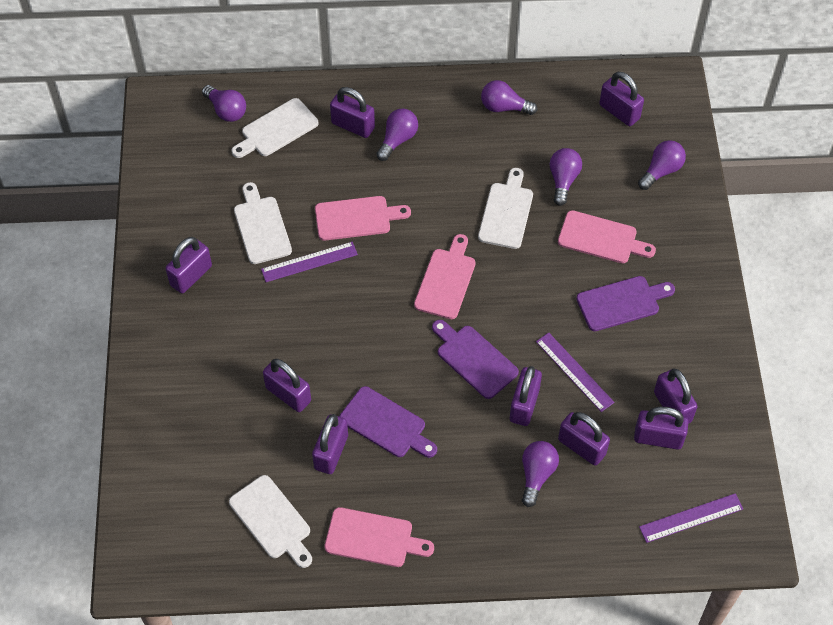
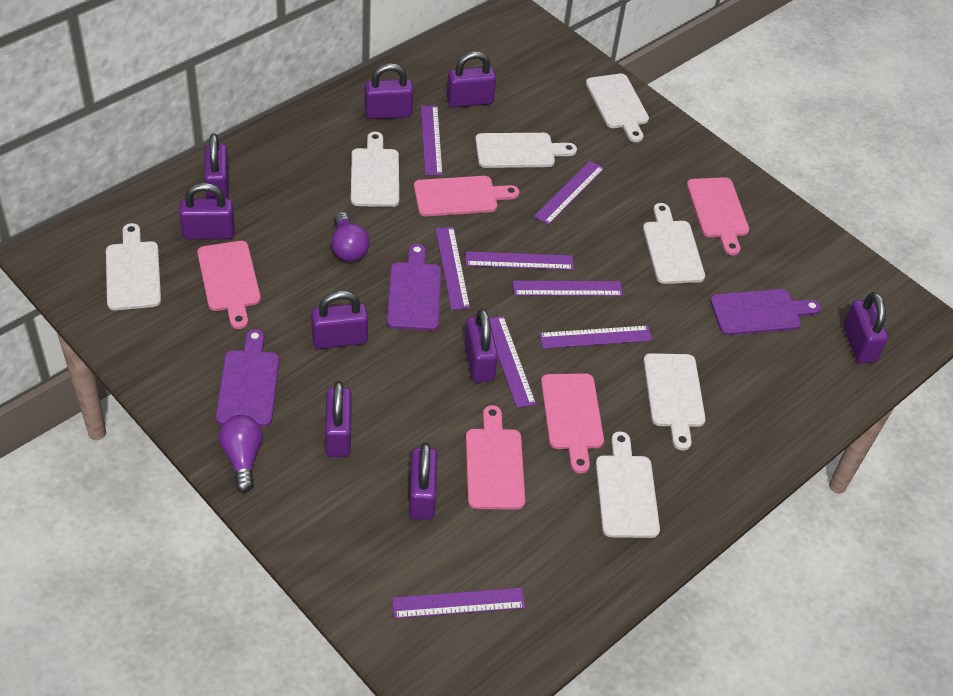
pink cutting board: [315,196,411,241] [325,507,434,567] [414,234,476,319] [558,210,656,263] = 4 -> [197,241,261,329] [414,176,519,216] [466,405,525,510] [541,373,604,473] [687,177,749,255] = 5
purple light bulb: [202,85,246,122] [376,109,418,161] [481,80,537,115] [522,441,559,507] [550,148,582,206] [638,140,686,190] = 6 -> [219,415,263,493] [331,212,370,262] = 2
purple ruler: [261,242,358,282] [536,333,614,412] [639,493,743,543] = 3 -> [392,588,525,619] [421,106,443,175] [435,227,470,310] [466,252,574,270] [489,316,536,408] [513,281,623,296] [534,161,604,225] [539,325,652,349] = 8
white cutting board: [229,475,312,568] [232,98,318,158] [234,182,292,264] [478,168,533,249] = 4 -> [106,223,161,310] [351,132,399,207] [475,133,577,168] [586,74,649,142] [596,431,660,538] [643,203,705,284] [643,353,706,450] = 7

